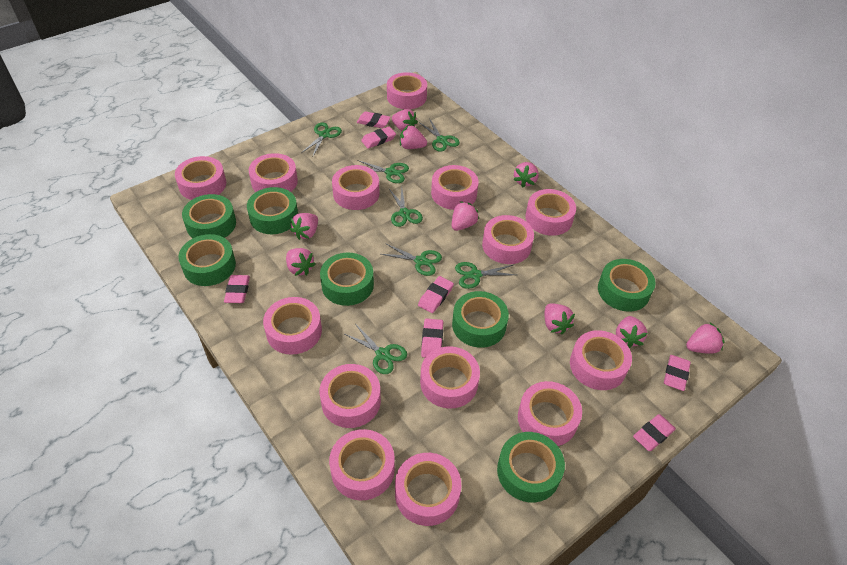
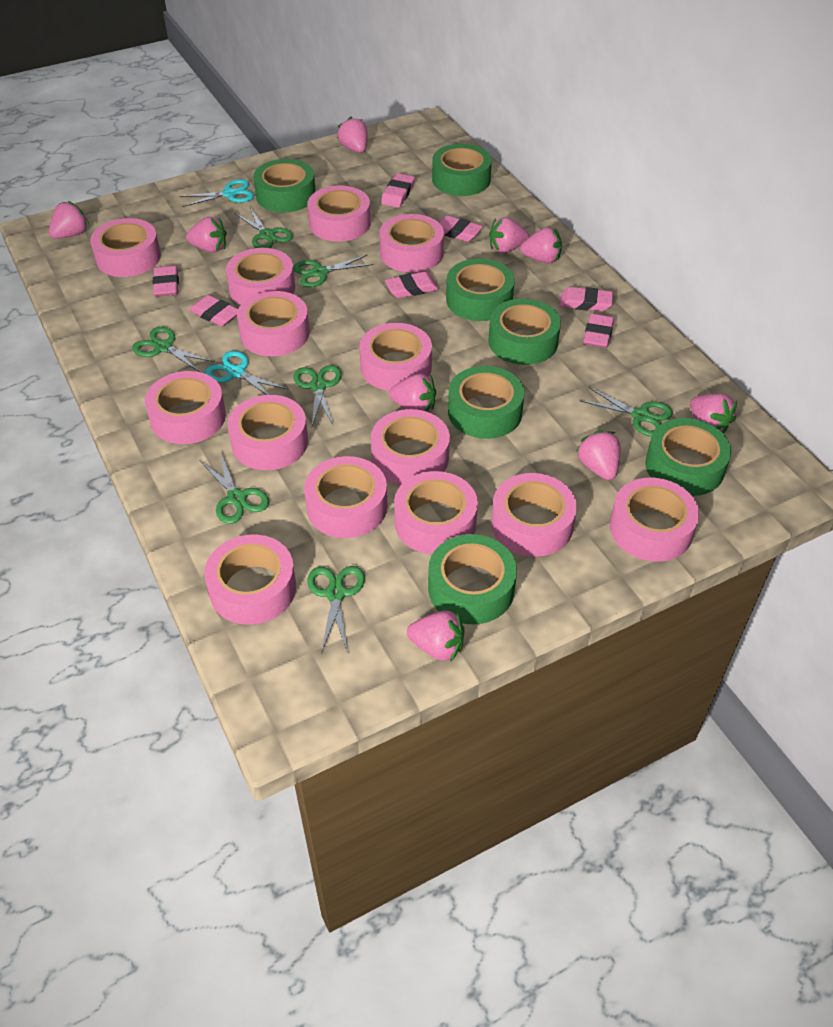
turquoise scissors: none = 0 -> [179,179,254,207] [205,351,289,395] = 2

